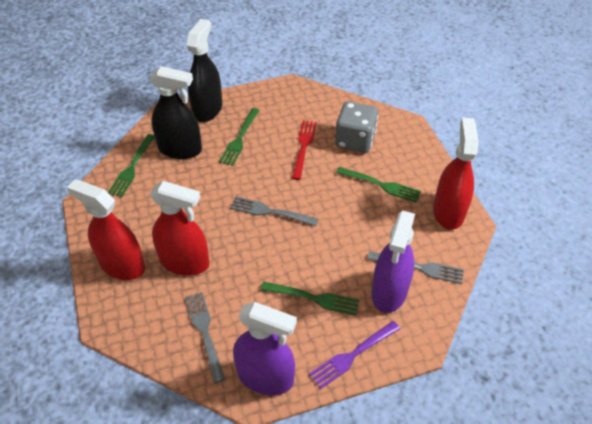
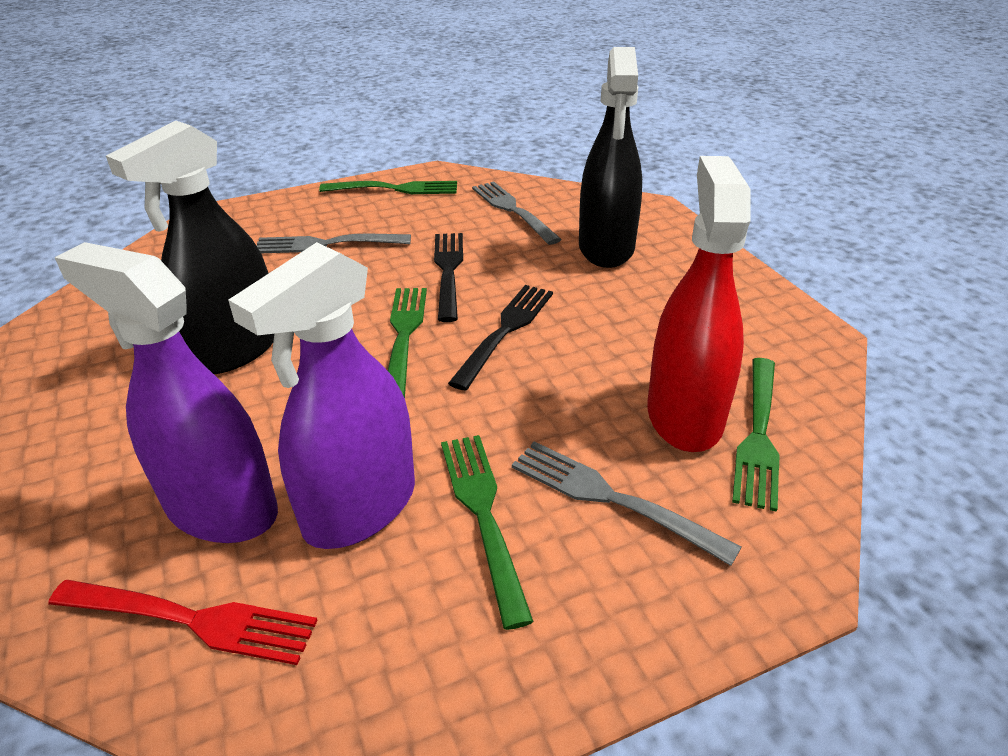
black fork: none = 0 -> [434,233,463,322] [448,285,553,390] = 2
grey dice: [335,102,378,153] = 1 -> none = 0
purple fork: [309,321,400,389] = 1 -> none = 0
red spray bottle: [67,179,145,280] [150,181,210,276] [433,118,479,230] = 3 -> [647,156,751,452] = 1

